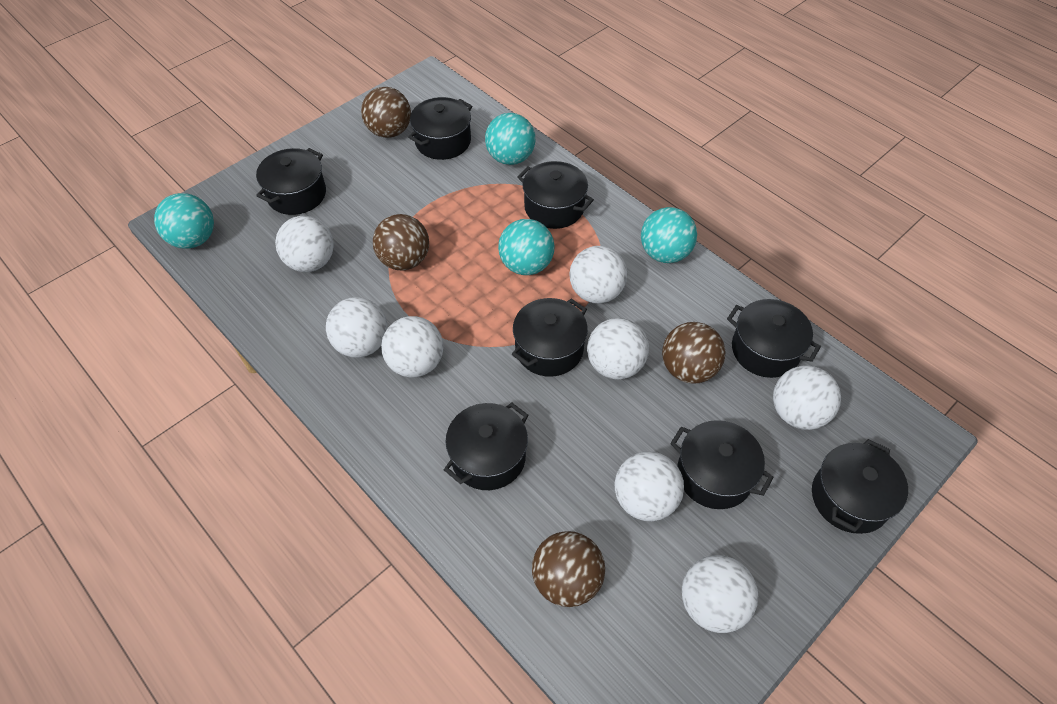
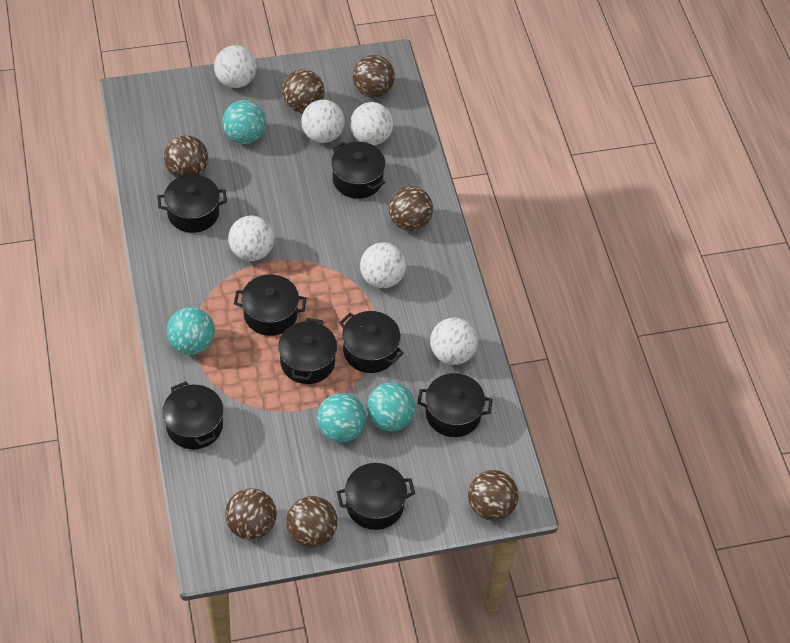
brown ball: [361,87,411,138] [373,214,429,270] [532,531,605,607] [662,322,725,384] = 4 -> [164,135,208,178] [225,488,277,540] [282,69,325,112] [286,496,338,548] [352,55,395,98] [388,186,433,231] [468,470,518,521] = 7
white ball: [275,216,334,272] [326,297,387,358] [381,316,443,378] [570,246,627,304] [587,318,649,380] [615,451,684,521] [682,555,758,633] [773,366,841,430] = 8 -> [214,45,257,88] [228,215,274,261] [301,100,345,143] [350,102,393,145] [360,242,406,288] [430,318,478,365] = 6

